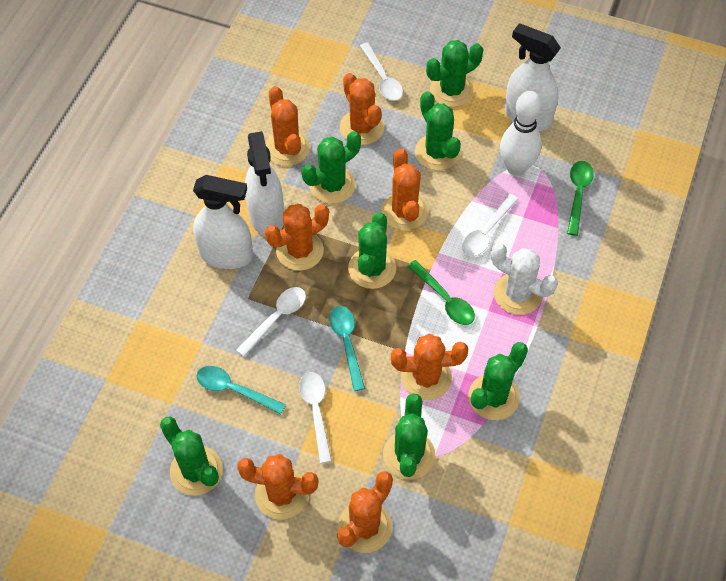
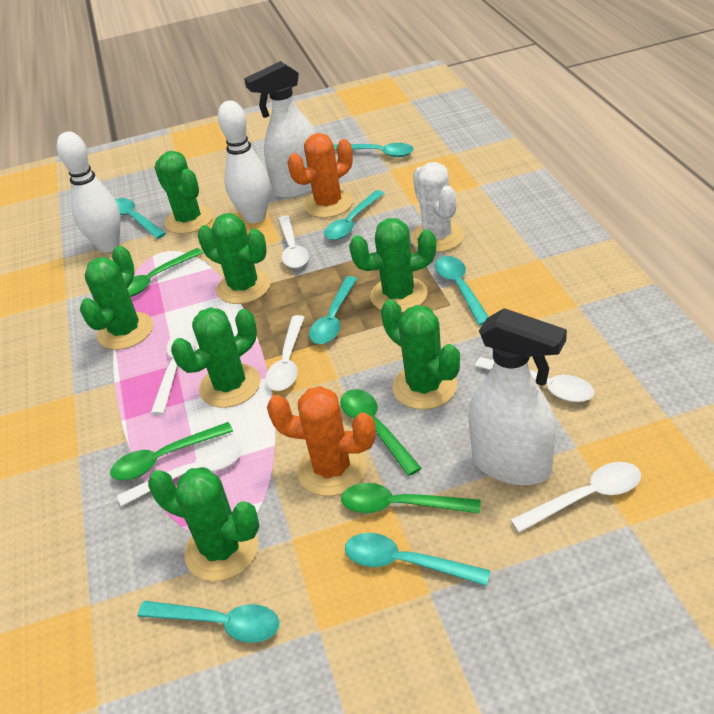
green spoon: [408,260,475,325] [567,161,594,236] = 2 -> [110,422,233,480] [127,248,203,297] [340,389,421,476] [341,483,481,514] = 4
orange cactus: [237,454,319,520] [265,204,329,271] [266,86,310,166] [337,471,393,553] [340,73,384,145] [381,149,428,231] [391,334,468,400] = 7 -> [267,386,376,496] [288,133,353,218] = 2
turquoise spoon: [196,366,286,414] [329,306,365,391] = 2 -> [115,198,166,239] [138,601,279,643] [309,276,357,344] [324,190,384,240] [334,143,414,157] [345,533,491,586] [435,256,489,325] = 7
white bowling pin: [500,91,542,176] = 1 -> [57,132,120,253] [218,100,270,223] = 2
white spoon: [236,287,306,357] [299,372,332,463] [360,42,403,101] [462,194,518,256] = 4 -> [117,441,242,506] [150,330,197,415] [265,315,304,391] [278,216,309,268] [475,357,594,402] [510,462,641,533] = 6
white spray bottle: [193,175,253,269] [245,131,284,236] [505,23,561,131] = 3 -> [244,61,316,199] [468,308,567,485] = 2

